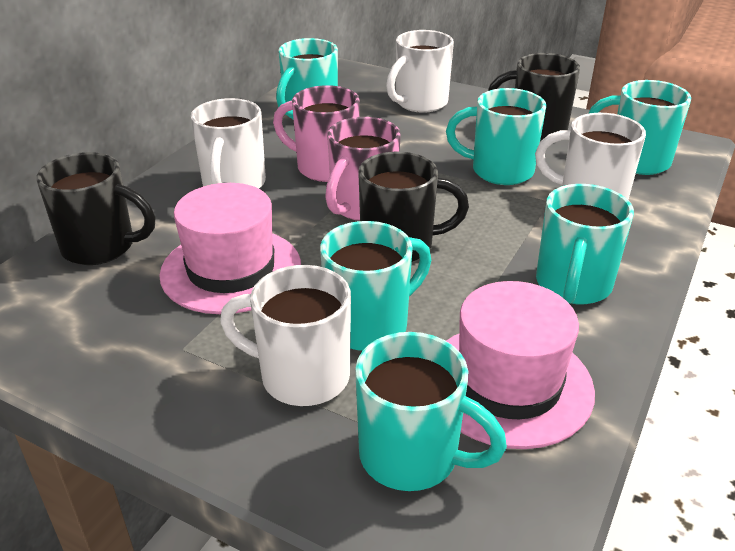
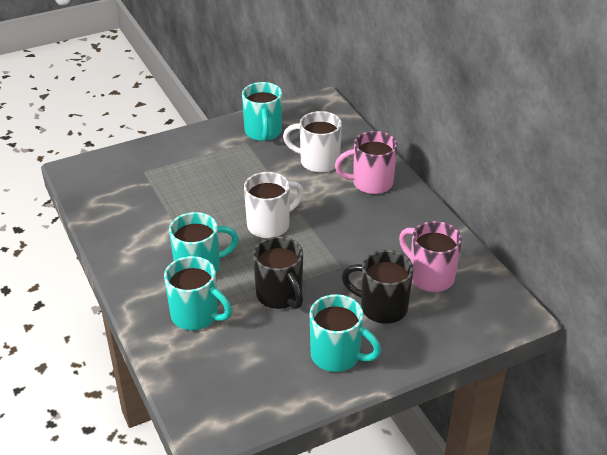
black mug: [36,152,155,265] [358,152,469,262] [488,53,580,141] = 3 -> [253,236,303,309] [342,250,413,324] = 2
pink hat: [159,183,301,314] [446,281,595,449] = 2 -> none = 0
turquoise mug: [276,38,338,120] [320,221,431,351] [355,332,507,491] [446,88,546,185] [536,184,634,304] [588,80,691,175] = 6 -> [164,256,232,330] [169,212,239,274] [242,82,282,141] [310,294,381,372] = 4
white mug: [191,98,266,189] [220,265,351,406] [386,30,454,113] [535,113,646,200] = 4 -> [244,172,304,238] [283,111,342,173] = 2

